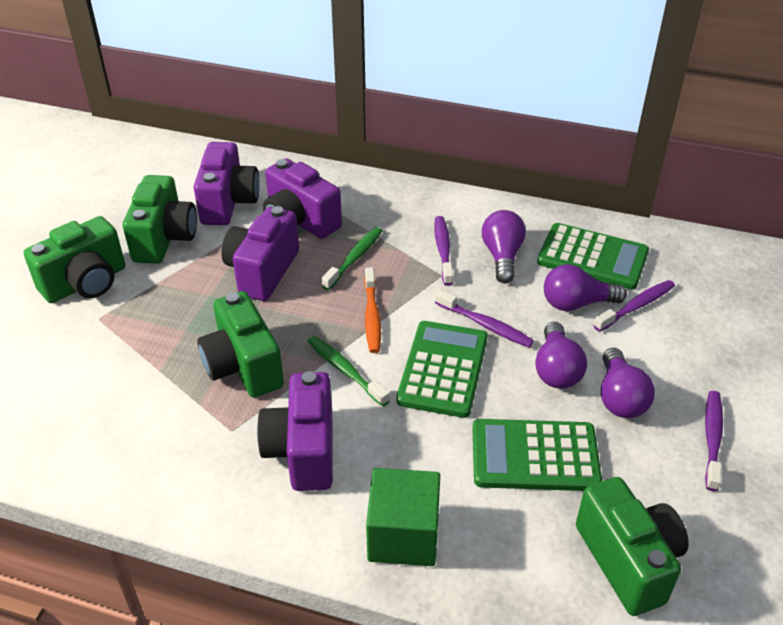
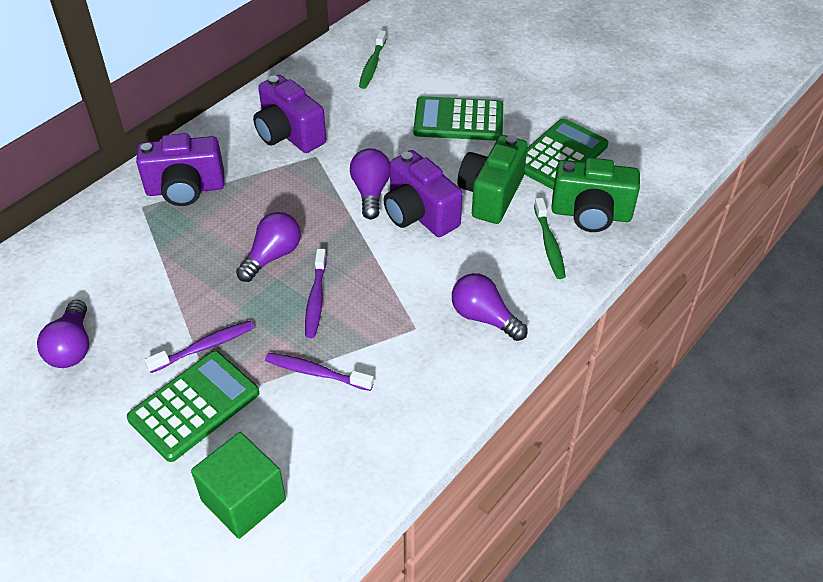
green camera: [24,216,125,303] [123,175,197,264] [197,291,284,398] [576,477,689,616] = 4 -> [458,135,528,224] [551,158,640,232] = 2
orange toothbrush: [364,267,381,353] = 1 -> none = 0
purple camera: [194,142,260,225] [221,206,299,301] [257,371,333,491] [263,158,342,239] = 4 -> [136,133,224,206] [253,75,326,153] [383,150,463,237] = 3
purple toothbrush: [434,216,453,286] [435,289,534,347] [593,280,675,332] [705,391,723,491] = 4 -> [144,321,254,373] [265,353,374,391] [305,249,327,338] = 3

